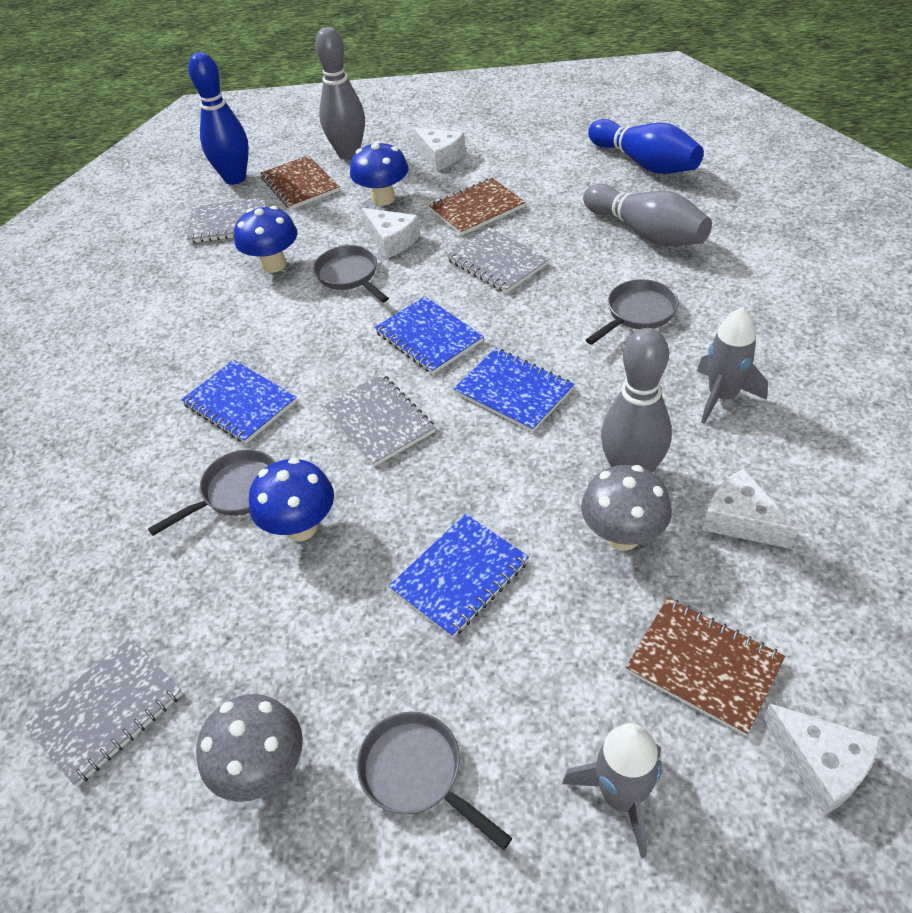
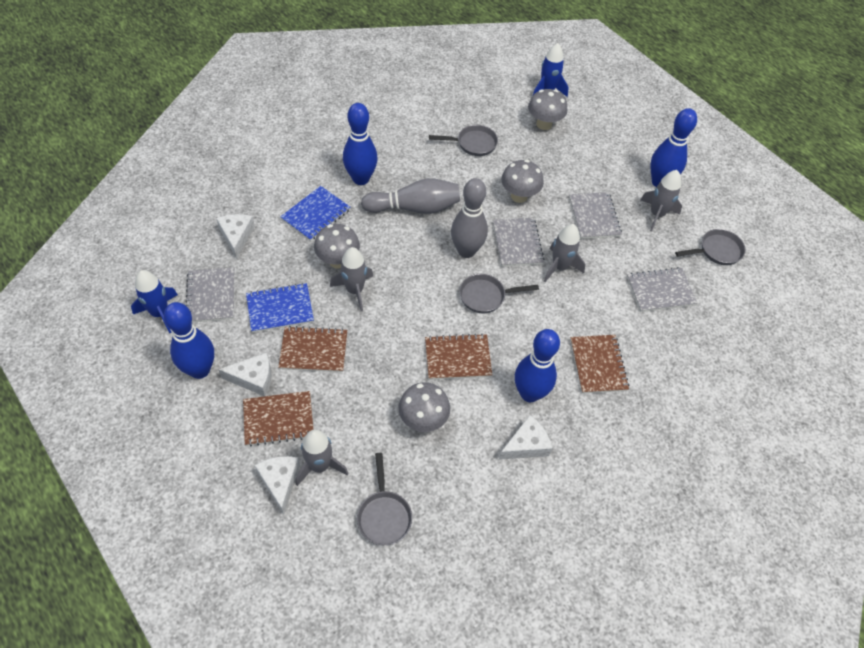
blue bowling pin: [188,52,249,185] [588,119,704,174] = 2 -> [164,302,214,379] [343,103,378,185] [515,329,560,402] [650,108,697,187] = 4
blue mushroom: [234,206,297,273] [249,458,334,541] [350,141,409,206] = 3 -> none = 0
blue notebook: [181,360,297,444] [374,296,484,374] [389,514,529,638] [453,348,574,432] = 4 -> [246,283,314,333] [280,186,350,241] = 2
blue rocket: none = 0 -> [131,270,178,333] [533,43,569,97] = 2
brown notebook: [260,155,340,210] [429,178,526,236] [626,598,785,736] = 3 -> [243,391,313,446] [278,326,347,372] [425,334,493,380] [570,335,629,394] = 4
grey bowling pin: [315,27,365,160] [583,184,712,246] [601,328,672,472] = 3 -> [361,178,460,214] [451,178,488,258] = 2
grey mushroom: [196,694,303,802] [581,465,672,551] = 2 -> [314,224,360,269] [398,382,450,432] [501,160,544,203] [528,89,567,130] = 4
grey rocket: [562,723,662,858] [697,307,768,424] = 2 -> [296,430,348,486] [330,247,373,311] [544,224,585,282] [641,170,682,231] = 4

